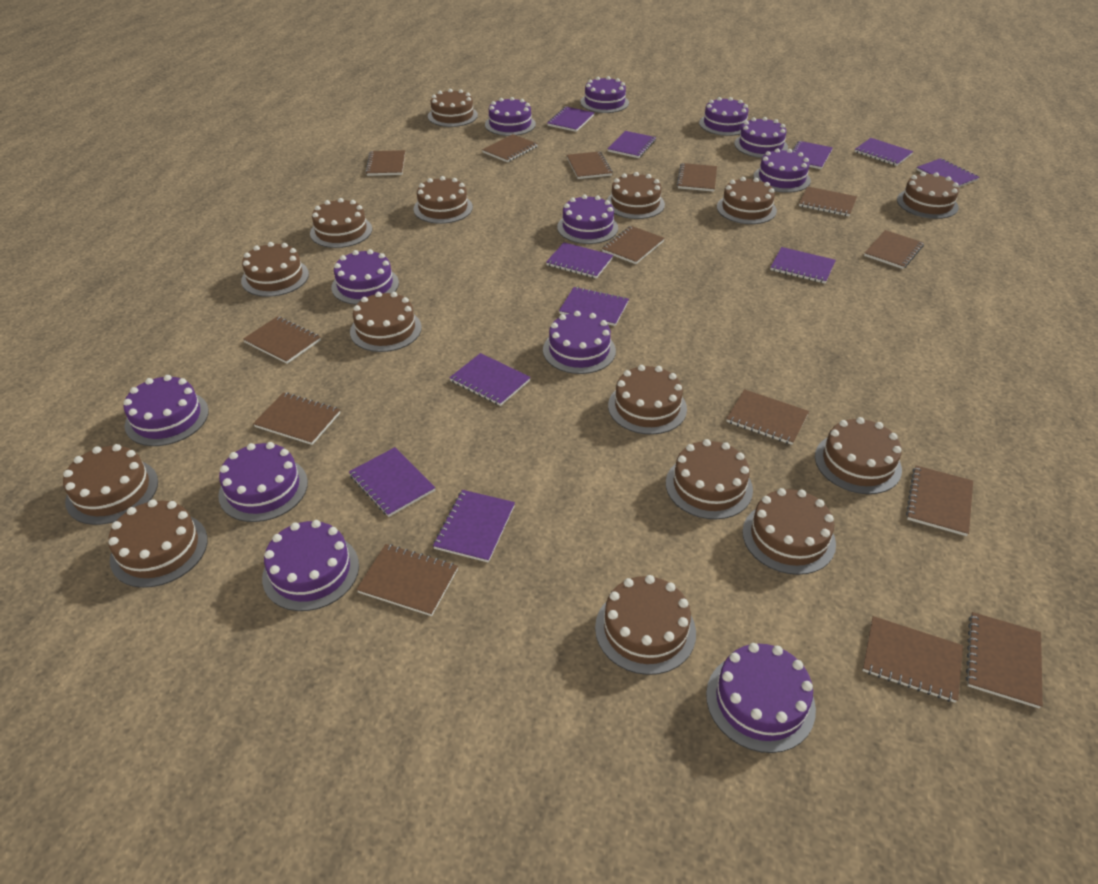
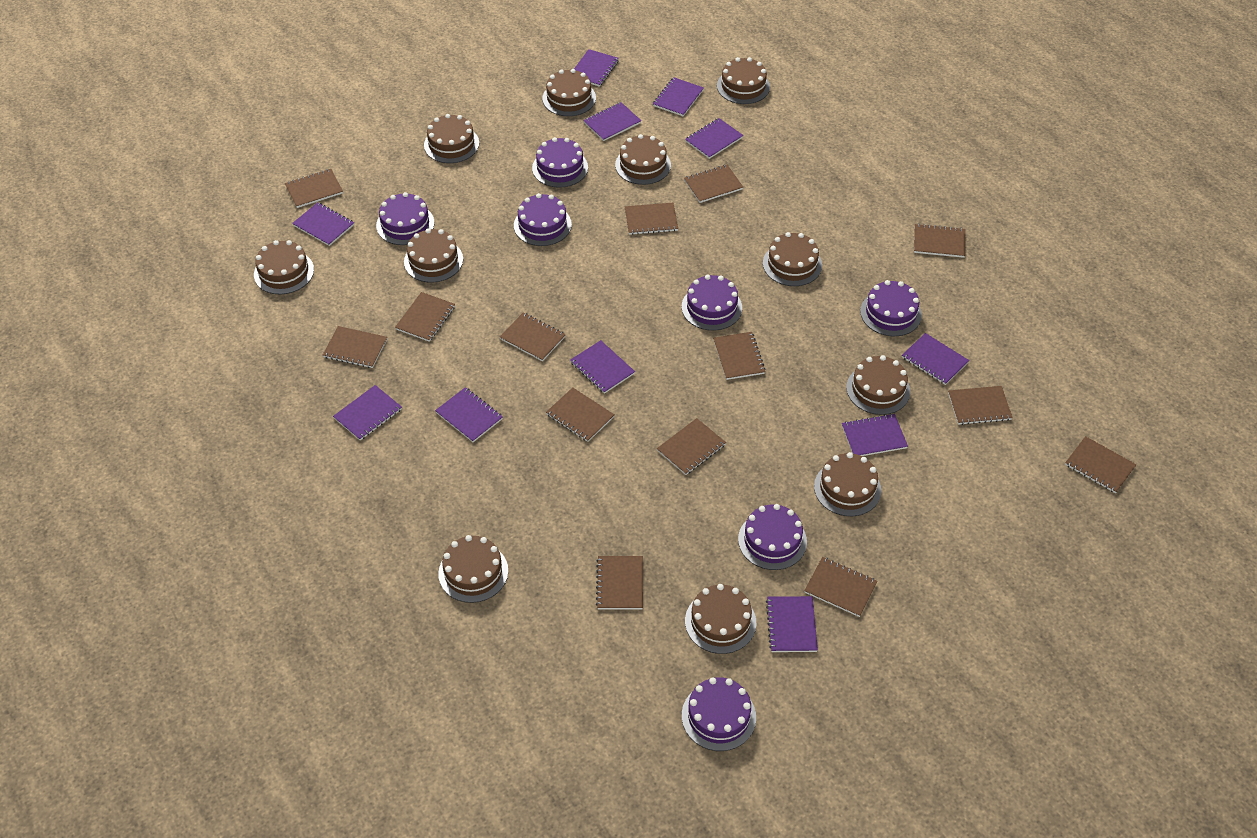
brown cake: [63,444,158,525] [108,499,208,588] [241,242,309,297] [310,198,372,248] [350,292,422,352] [414,176,473,224] [428,89,478,127] [595,575,696,675] [607,172,665,219] [608,365,687,435] [666,439,753,519] [717,177,777,224] [742,488,836,575] [815,417,902,494] [897,172,959,219] = 15 -> [254,240,314,294] [404,228,463,282] [424,114,479,163] [438,535,508,603] [542,69,596,116] [615,134,671,185] [685,584,756,654] [717,57,770,104] [763,232,822,286] [814,452,881,516] [846,355,910,415] = 11
purple cake: [123,375,209,446] [218,442,308,522] [262,520,359,611] [331,249,399,305] [485,97,536,136] [543,311,616,374] [557,195,618,244] [581,76,629,113] [699,97,749,136] [706,643,816,753] [734,117,788,158] [754,148,811,193] = 12 -> [376,192,434,245] [514,193,572,246] [532,137,588,188] [682,275,742,331] [682,677,756,751] [738,504,807,570] [860,280,922,336] = 7

